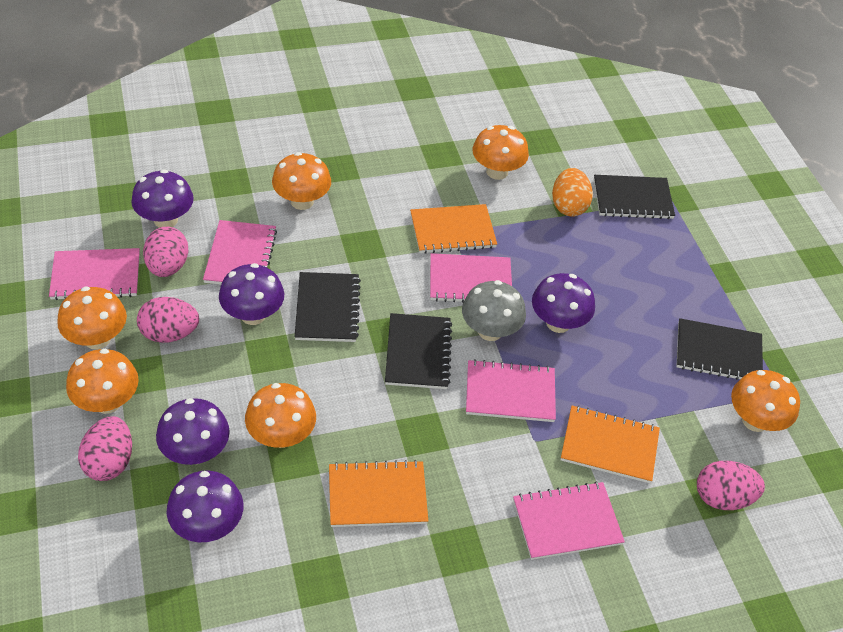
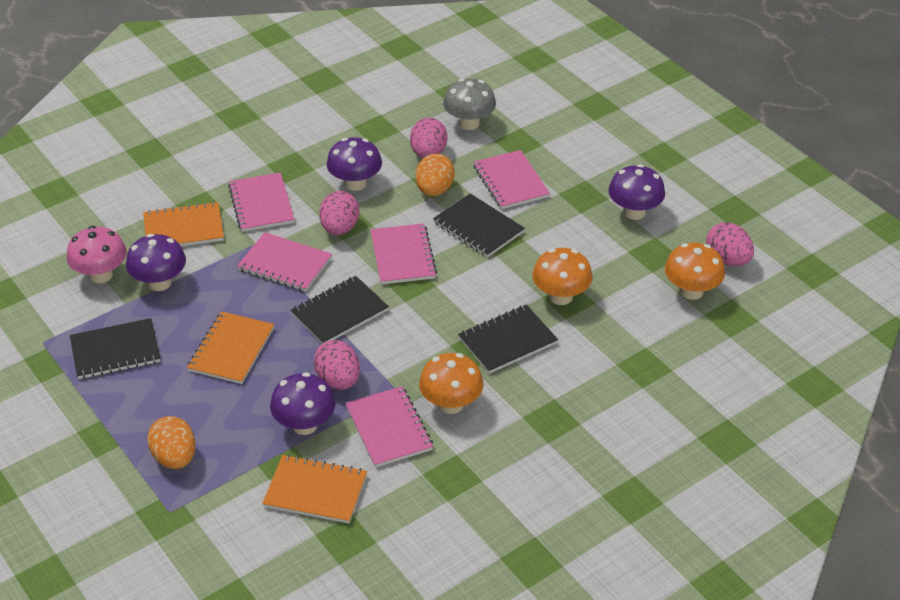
orange egg: [552,168,593,217] = 1 -> [147,416,196,469] [416,154,454,196] = 2
orange mushroom: [57,287,127,349] [66,348,139,414] [245,383,316,448] [272,152,331,210] [473,125,529,180] [731,370,800,432] = 6 -> [419,353,483,414] [532,248,592,305] [665,243,725,300] = 3
pink mushroom: none = 0 -> [67,226,127,283] = 1
purple mushroom: [131,170,194,228] [156,398,230,465] [166,471,243,542] [219,263,284,325] [532,273,595,333] = 5 -> [126,234,186,291] [270,372,336,435] [327,137,382,191] [608,164,665,220] = 4

